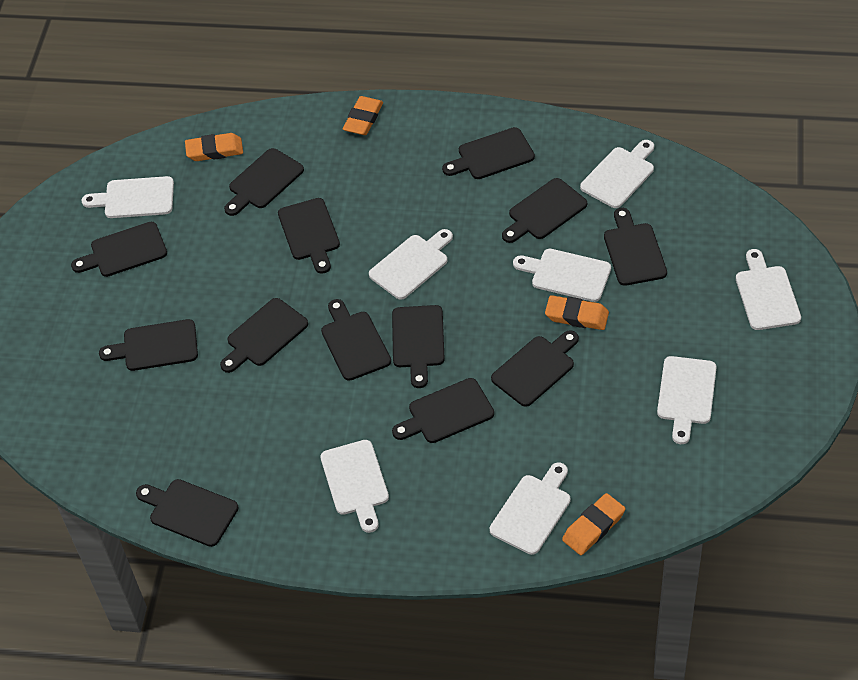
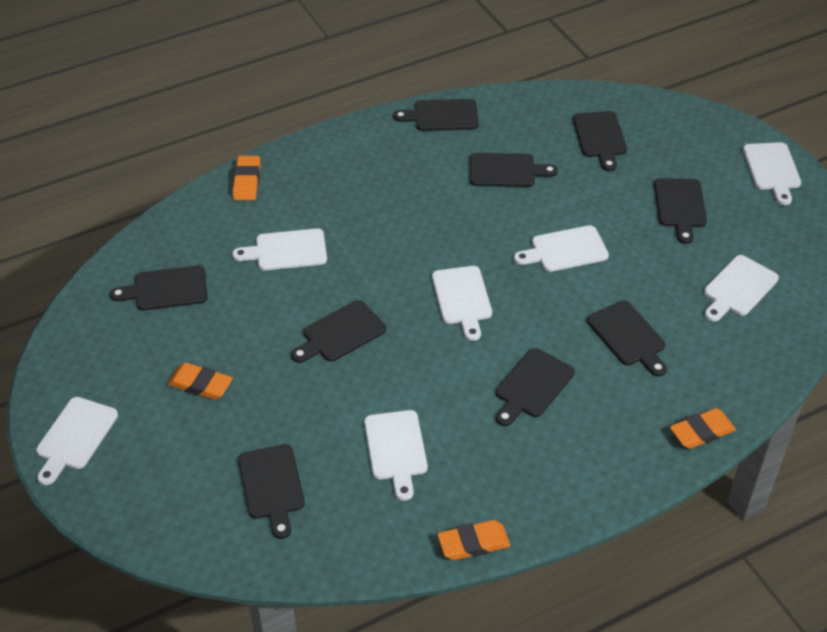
black cutting board: [71,222,167,277] [99,319,198,371] [136,479,239,547] [220,298,308,373] [224,148,304,216] [278,198,340,274] [321,299,391,381] [392,305,445,388] [392,378,494,443] [442,127,535,179] [491,330,579,407] [502,178,587,243] [604,208,667,286] = 13 -> [110,265,207,311] [238,444,305,539] [291,300,386,363] [393,99,479,131] [470,153,558,187] [496,348,575,426] [573,111,627,171] [587,301,667,377] [654,178,707,244] = 9
white cutting board: [82,176,174,218] [320,440,389,533] [369,229,453,300] [490,462,571,555] [513,249,611,302] [580,140,654,208] [657,356,717,444] [736,249,801,330] = 8 -> [36,397,118,485] [232,228,327,270] [364,410,428,501] [432,266,492,341] [514,225,609,272] [704,255,779,322] [743,142,801,205] = 7

